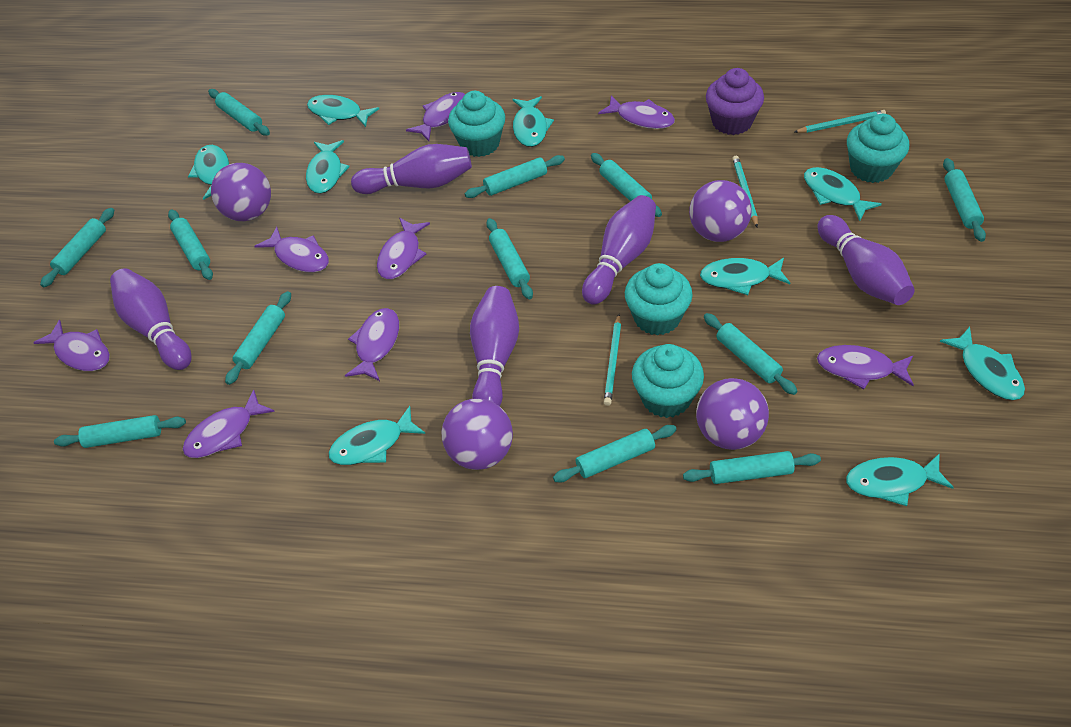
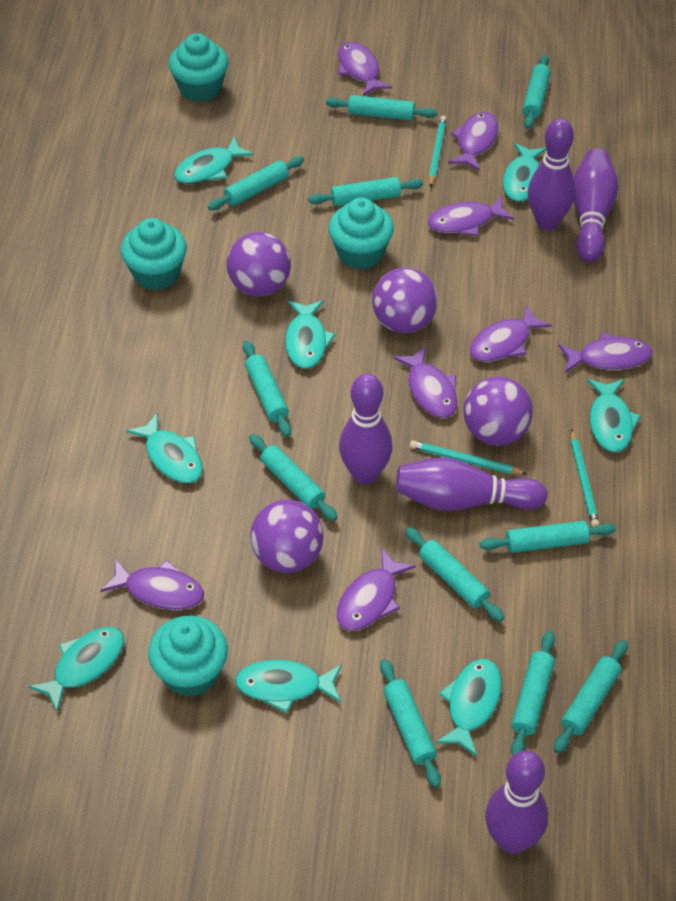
purple cupcake: [706,68,764,135] = 1 -> none = 0
turquoise fish: [188,145,229,200] [306,140,350,194] [307,95,379,127] [328,406,425,465] [513,96,554,147] [700,257,790,295] [804,167,882,221] [846,454,954,506] [940,327,1025,400] = 9 -> [28,627,124,712] [126,413,203,483] [174,137,254,184] [235,660,342,713] [285,301,335,369] [435,659,502,757] [503,143,547,202] [587,379,641,453] = 8
turquoise rolling pin: [40,208,114,287] [54,415,186,448] [168,209,213,280] [208,89,270,136] [225,291,291,385] [465,155,565,198] [486,218,533,299] [553,425,677,483] [591,153,662,217] [683,451,821,484] [704,313,797,395] [943,158,986,242] = 12 -> [208,156,304,210] [243,341,291,437] [249,434,338,521] [309,177,423,206] [326,95,437,120] [380,659,441,788] [405,528,504,622] [480,521,616,553] [511,631,555,756] [523,55,551,129] [554,640,628,753] = 11

